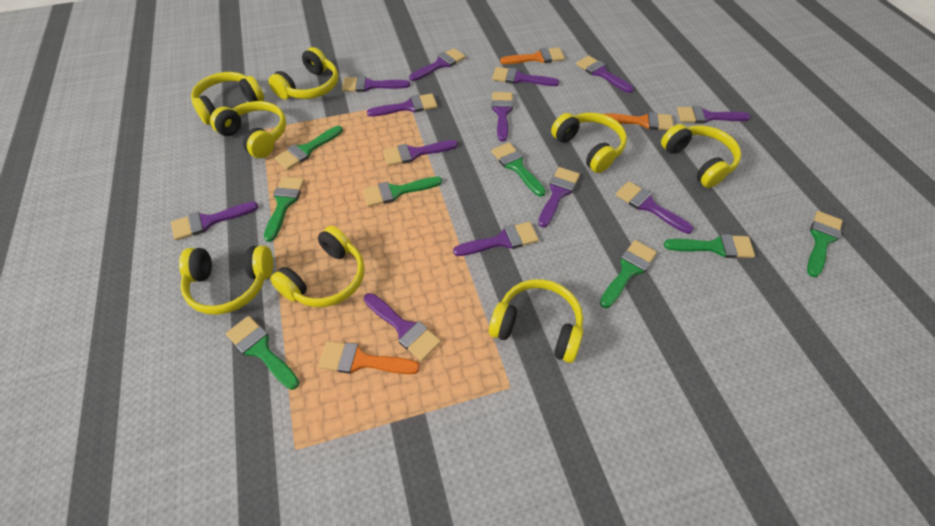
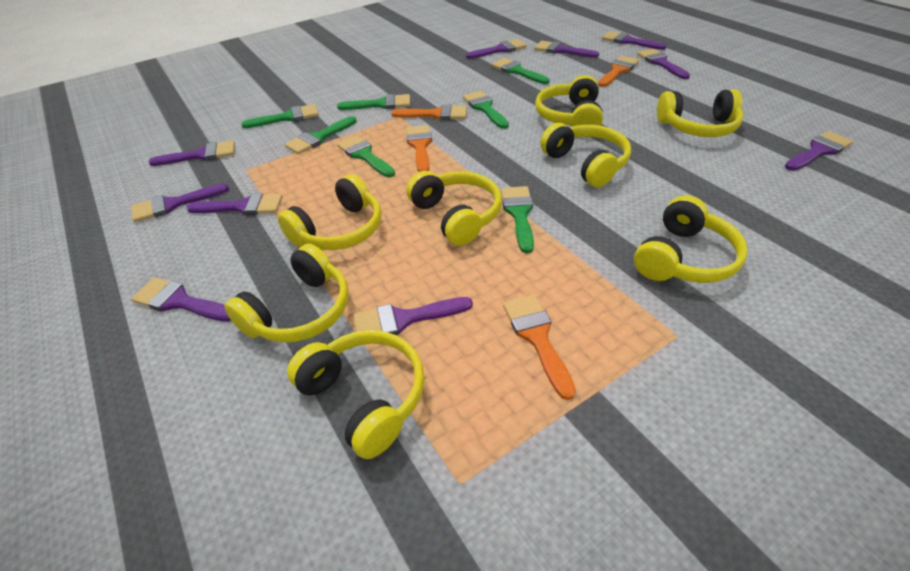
green brush: [226,316,299,390] [264,177,305,242] [275,126,343,170] [363,177,442,207] [491,142,546,197] [600,240,657,308] [664,234,755,258] [807,211,843,277] = 8 -> [241,104,319,128] [285,116,357,154] [337,94,410,110] [337,135,395,178] [463,91,509,129] [492,58,550,84] [501,186,534,253] = 7
orange brush: [318,341,420,374] [500,48,565,64] [604,112,673,130] = 3 -> [391,104,467,120] [406,125,432,172] [503,295,576,400] [598,56,639,87] = 4
purple brush: [171,202,258,240] [342,76,410,92] [364,293,441,361] [367,93,437,117] [383,140,458,166] [409,48,466,81] [453,222,539,256] [492,67,559,86] [492,92,513,142] [538,167,580,228] [576,55,634,93] [616,181,694,234] [677,106,751,124] = 13 -> [131,183,229,222] [131,277,231,322] [149,141,235,166] [186,193,282,215] [353,297,473,335] [466,39,527,59] [534,41,599,58] [602,31,667,50] [637,49,690,79] [785,131,853,171] = 10

